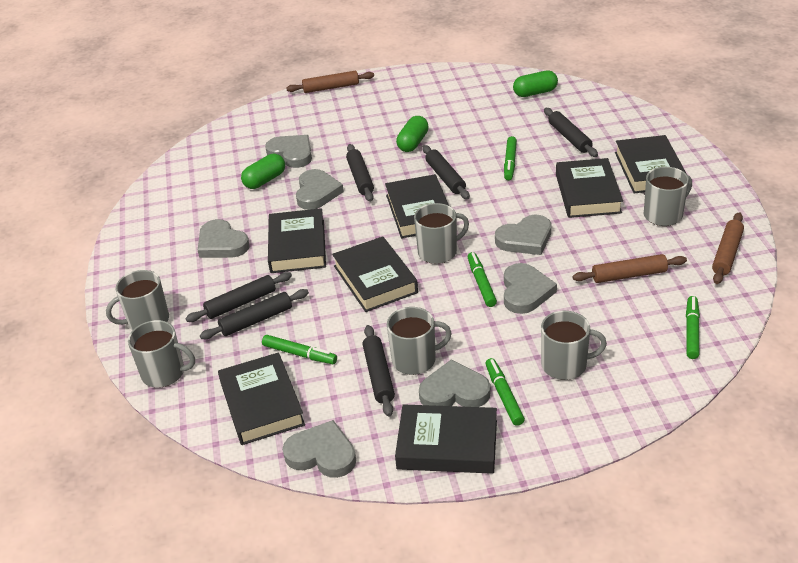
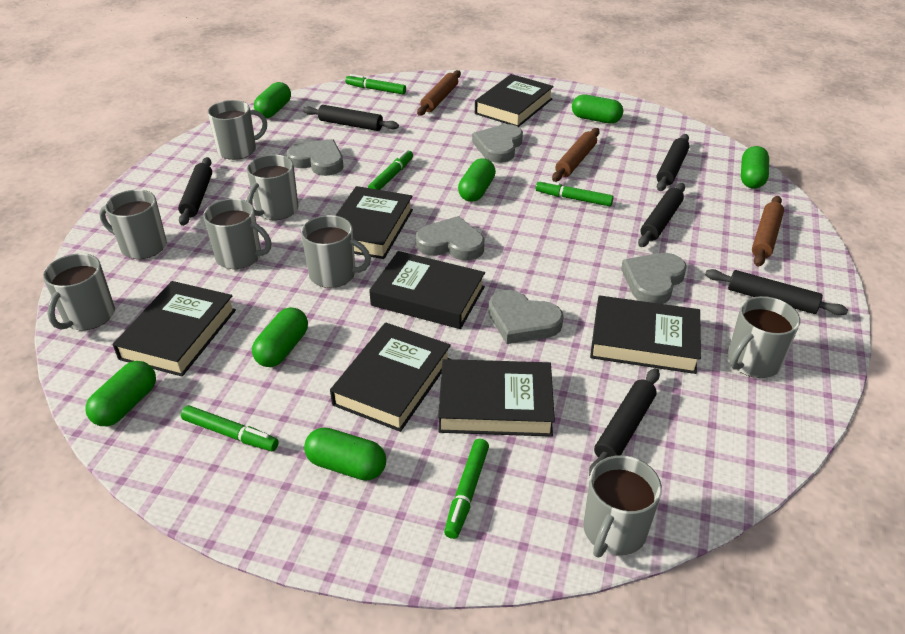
green capsule: [241,154,285,189] [396,116,429,152] [513,70,558,97] = 3 -> [85,361,156,426] [252,307,308,367] [254,82,291,118] [304,427,386,481] [458,158,496,202] [572,94,623,124] [741,146,769,189] = 7
grey heart: [198,219,250,258] [265,135,312,168] [283,420,356,478] [296,169,344,210] [419,359,490,407] [495,215,551,255] [504,263,557,314] = 7 -> [287,139,343,176] [416,216,484,261] [472,124,523,163] [489,290,564,344] [621,253,687,304] = 5
grey mug: [106,270,169,330] [128,320,195,388] [387,307,452,375] [414,203,469,264] [541,311,607,380] [644,167,692,226] = 6 -> [43,253,115,330] [99,189,167,259] [203,199,271,269] [207,100,267,160] [247,155,298,220] [301,215,371,288] [583,455,662,557] [728,296,800,378] = 8

